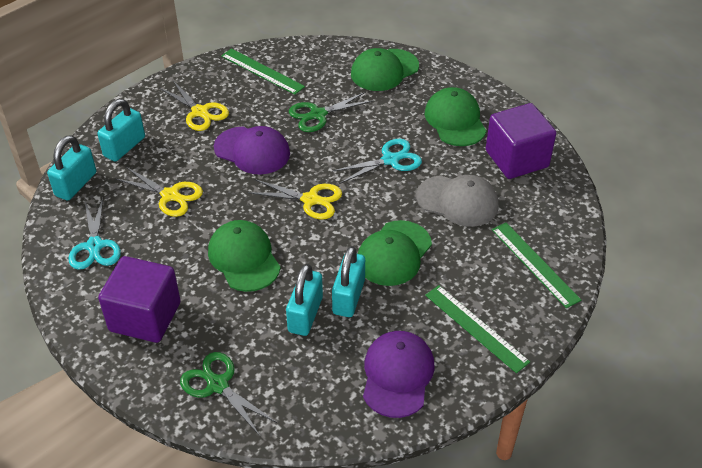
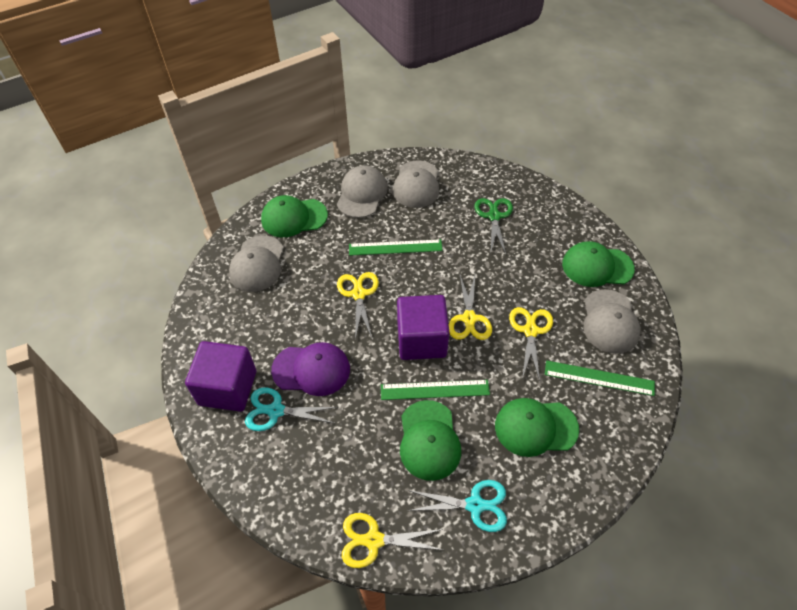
green scissors: [180,352,277,436] [289,92,374,132] = 2 -> [475,198,513,254] = 1
grey cap: [416,175,499,226] = 1 -> [229,235,284,292] [337,165,388,218] [393,161,439,208] [584,289,640,354] = 4
purple cap: [214,126,290,175] [363,331,434,418] = 2 -> [271,342,350,396] = 1
turquoise padlock: [47,135,96,201] [97,99,145,162] [286,264,323,336] [332,246,365,317] = 4 -> none = 0
yellow scissors: [114,167,203,217] [159,80,229,131] [248,179,342,219] = 3 -> [337,272,379,340] [342,513,443,568] [449,272,492,340] [509,307,553,381] = 4

